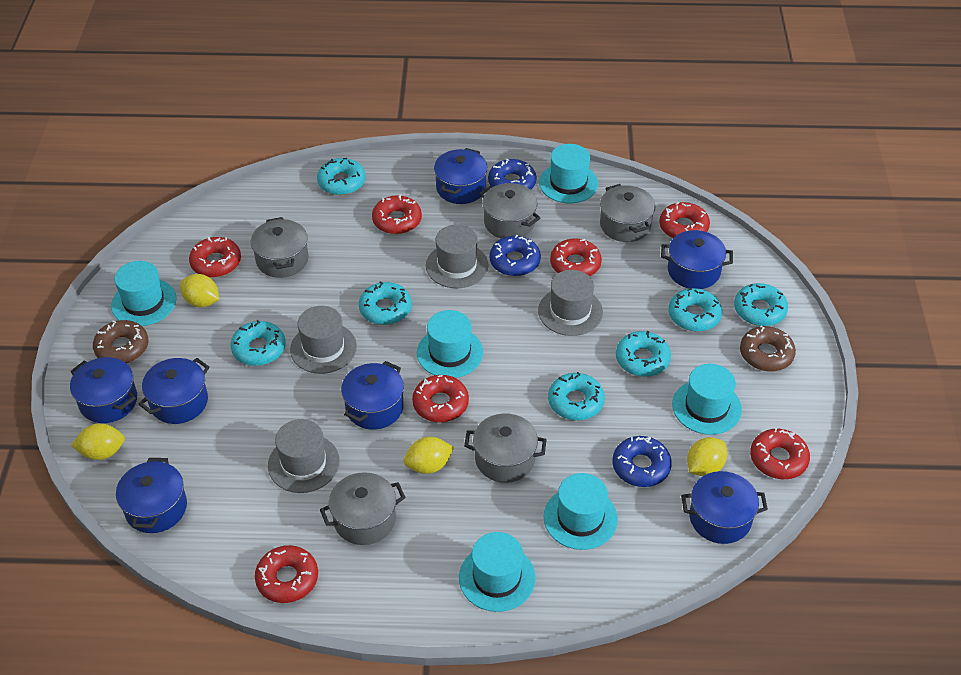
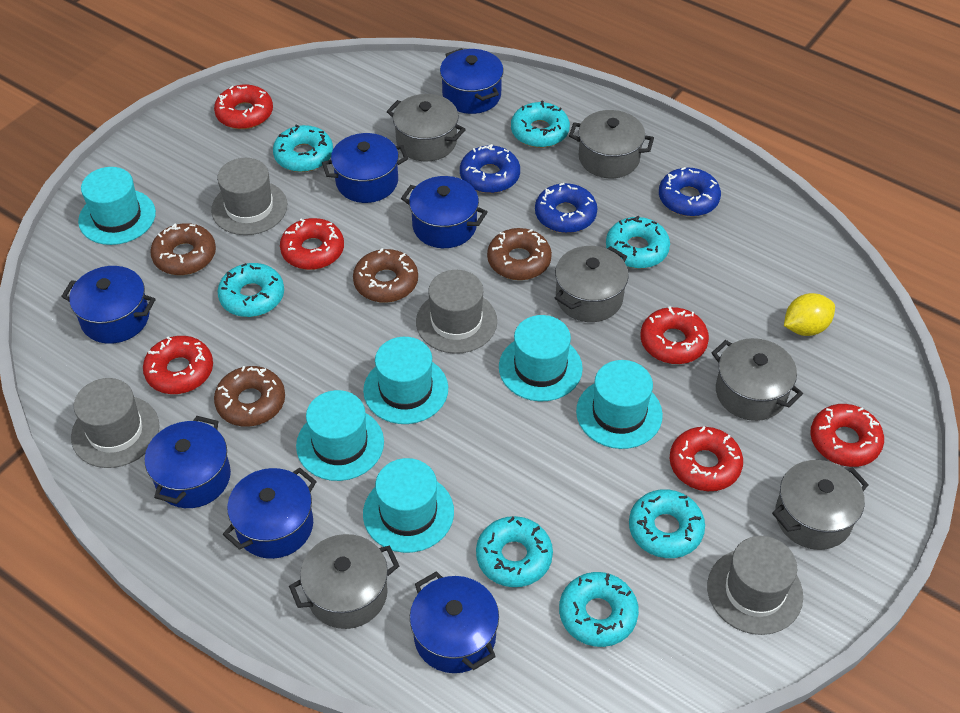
brown donut: [93,320,149,364] [740,326,796,371] = 2 -> [150,223,216,275] [214,366,285,427] [353,248,418,303] [487,228,552,280] = 4
grey pot: [251,217,309,278] [320,472,406,545] [464,413,547,483] [480,183,541,239] [600,184,655,242] = 5 -> [289,534,399,629] [386,94,466,162] [555,246,629,322] [569,110,654,178] [712,338,803,421] [772,460,869,550] = 6
red donut: [189,237,241,277] [255,545,318,603] [372,194,422,234] [412,375,469,423] [550,239,602,276] [659,202,710,238] [750,428,810,479] = 7 -> [143,336,213,394] [214,84,273,129] [280,218,344,270] [640,306,709,364] [670,426,743,491] [810,404,884,467] = 6
yellow lemon: [71,423,125,460] [180,274,219,307] [404,437,454,474] [687,437,727,476] = 4 -> [784,293,835,336] = 1

